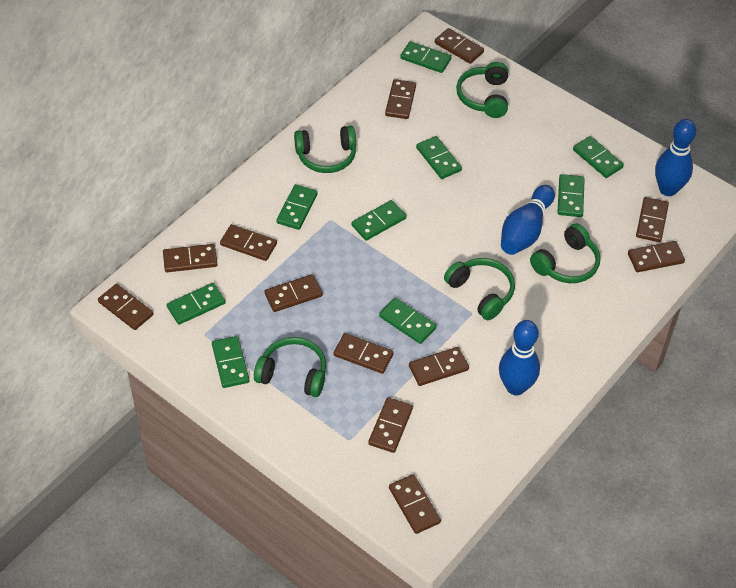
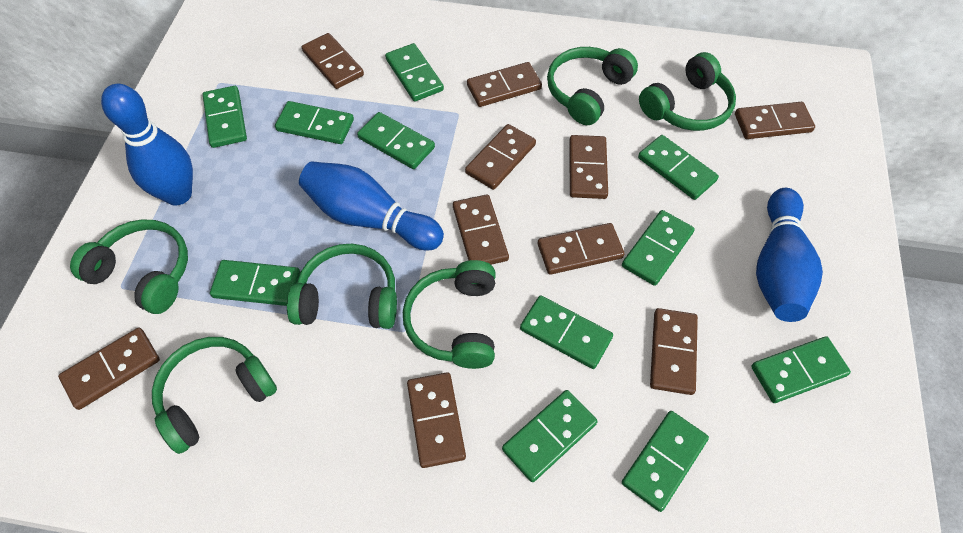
brown domino: [98,284,153,330] [163,244,218,272] [220,224,277,261] [265,274,323,312] [334,333,394,374] [368,397,413,453] [385,79,416,119] [389,474,441,534] [409,347,469,386] [435,28,484,64] [628,241,685,272] [636,197,669,242] = 12 -> [58,328,160,410] [302,33,364,89] [407,372,466,468] [453,195,509,265] [465,124,536,190] [467,62,542,107] [538,223,624,275] [569,135,608,199] [650,308,698,395] [735,102,815,139] = 10
green domino: [167,283,226,325] [212,336,249,388] [276,184,318,230] [352,200,407,241] [379,298,437,344] [400,41,451,73] [416,136,462,179] [557,174,585,217] [573,136,624,178] = 9 -> [203,86,247,148] [210,260,300,306] [275,101,354,144] [357,112,435,169] [385,43,444,102] [502,390,598,482] [520,296,613,369] [622,210,695,286] [622,411,709,512] [638,135,719,200] [751,336,851,403] = 11
green headphones: [254,337,326,397] [294,126,356,173] [444,258,515,320] [456,62,508,118] [530,223,600,283] = 5 -> [70,219,188,314] [152,337,277,454] [287,244,397,329] [403,260,496,369] [547,47,638,125] [639,52,736,131] = 6

